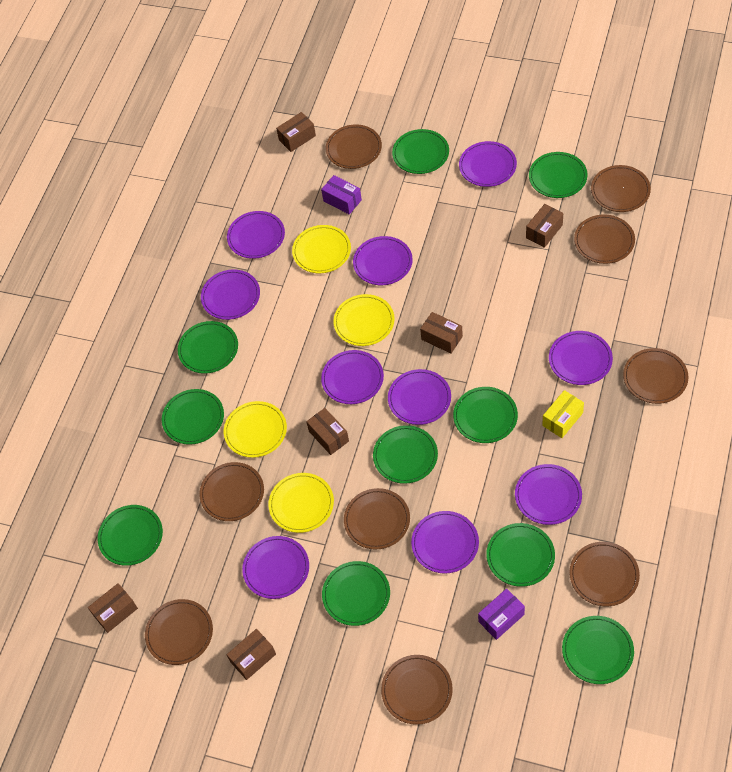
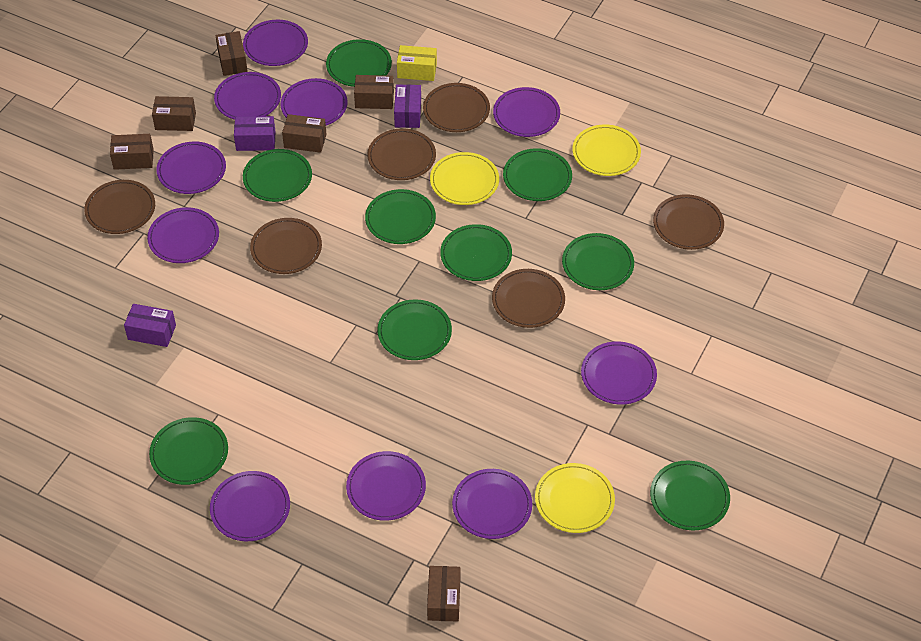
brown plate: [145,599,213,665] [199,462,264,521] [325,124,382,169] [344,488,410,549] [381,655,453,725] [569,542,640,606] [574,214,635,264] [591,165,651,212] [623,348,689,404] = 9 -> [84,180,155,234] [250,218,322,274] [367,128,436,180] [423,83,490,132] [492,269,565,328] [653,194,724,250] = 6
green plate: [98,505,163,566] [162,389,224,445] [178,321,238,374] [322,561,390,626] [373,425,438,484] [392,129,449,174] [453,387,518,443] [486,523,555,587] [529,152,588,198] [562,616,634,684] = 10 -> [149,417,228,485] [243,149,312,202] [326,39,392,87] [365,189,436,244] [377,299,452,360] [440,224,512,281] [503,148,572,201] [562,233,634,290] [650,461,730,530] = 9
purple box: [321,175,362,215] [478,588,525,640] = 2 -> [124,304,176,347] [234,116,276,151] [394,84,421,128] = 3
yellow plate: [224,401,287,458] [268,473,334,533] [292,225,351,273] [333,294,395,346] = 4 -> [430,152,499,205] [535,463,615,533] [572,124,641,176] = 3

